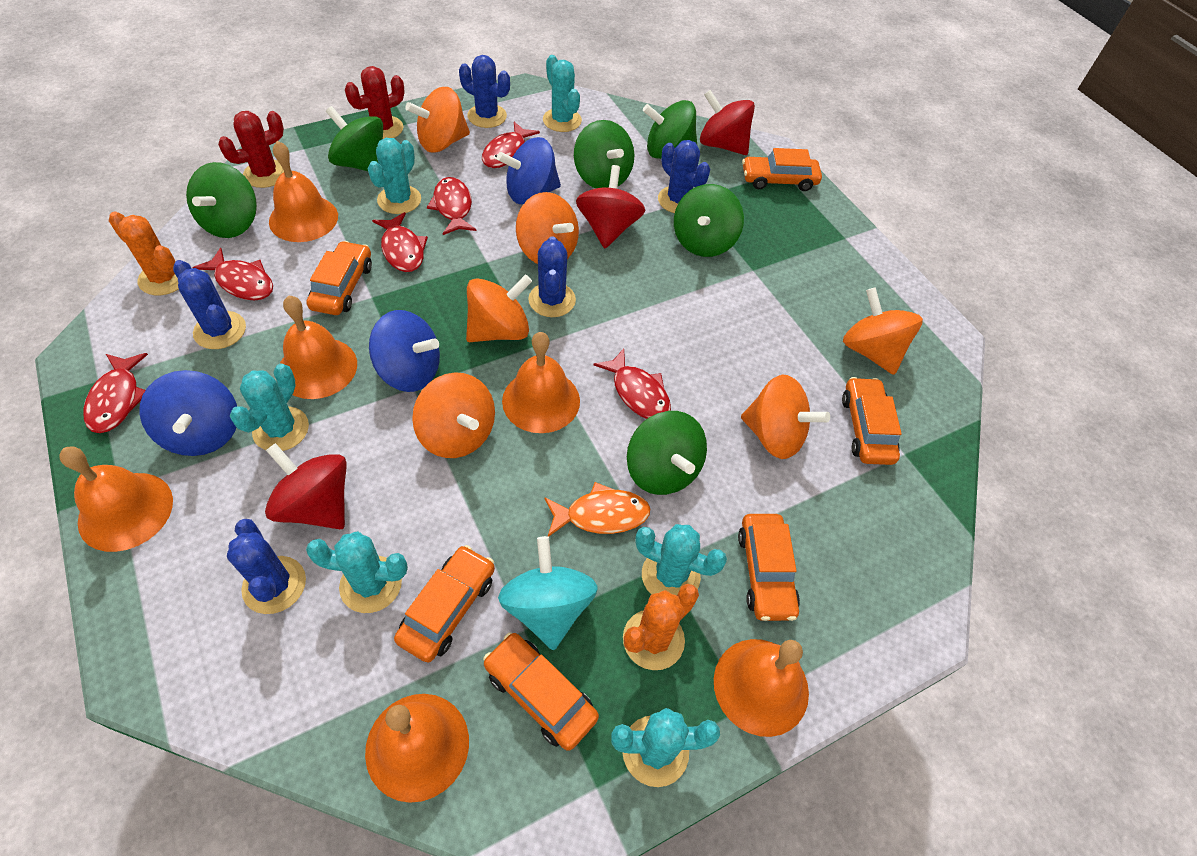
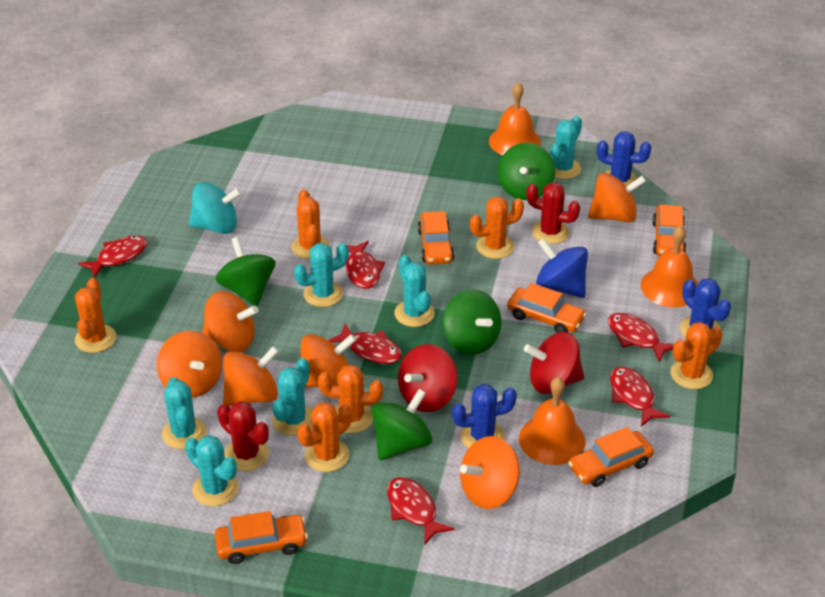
blue cactus: [173,260,246,349] [227,519,306,614] [459,55,510,128] [528,236,576,317] [658,140,710,213] = 5 -> [452,384,517,449] [597,131,651,186] [680,278,731,338] = 3
blue spinning top: [139,370,237,456] [369,310,440,392] [497,137,561,204] = 3 -> [536,238,588,298] = 1
green spinning top: [186,162,257,238] [326,106,383,171] [574,120,634,188] [627,411,707,495] [643,100,697,159] [674,184,744,257] = 6 -> [216,237,275,306] [371,389,432,460] [443,290,501,355] [498,143,555,200] = 4
orange bell: [59,446,173,552] [269,141,338,242] [280,296,357,399] [365,694,469,803] [502,332,580,433] [714,639,809,737] = 6 -> [489,82,541,155] [519,377,585,465] [641,225,698,307] = 3
orange cactus: [109,212,179,295] [623,584,699,670] = 2 -> [75,278,116,353] [291,190,329,259] [297,402,352,472] [318,364,383,433] [470,196,524,259] [671,322,723,389] = 6
orange car: [306,241,372,315] [394,545,495,662] [483,632,599,751] [738,514,800,621] [742,148,822,191] [842,377,902,465] = 6 -> [215,511,308,564] [417,211,455,264] [507,283,586,333] [568,427,654,487] [652,205,686,256] = 5
orange fish: [544,482,650,537] = 1 -> none = 0
red spinning top: [265,443,347,529] [576,165,645,248] [700,90,755,155] = 3 -> [398,344,458,412] [524,332,584,394] = 2

